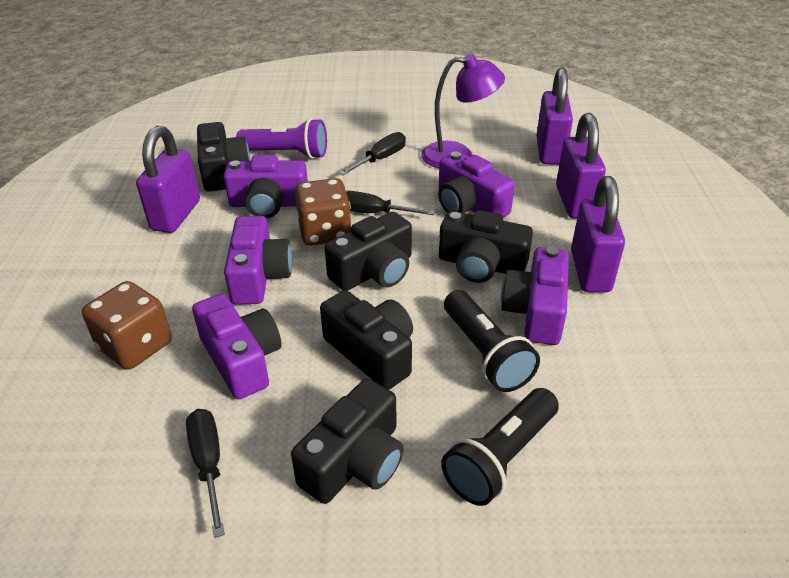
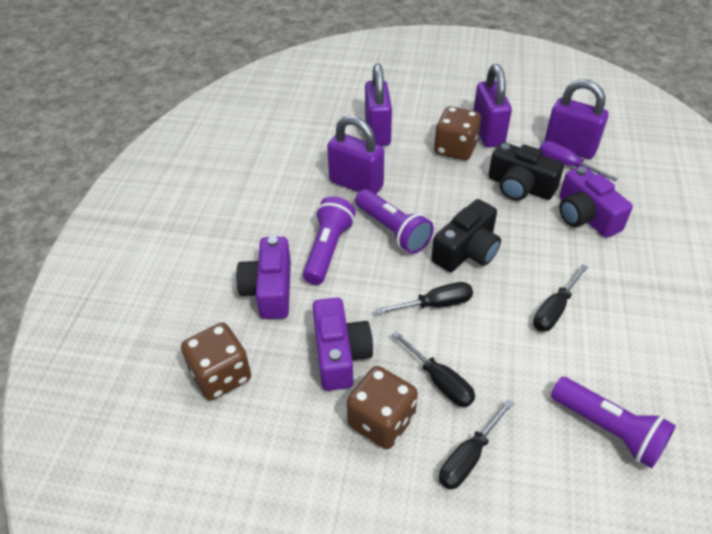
black camera: [197,122,250,192] [291,379,404,504] [320,290,413,390] [325,212,412,291] [439,210,533,283] = 5 -> [432,199,501,272] [488,142,564,201] = 2
black flashlight: [441,388,559,506] [444,290,540,392] = 2 -> none = 0
black screwdriver: [186,409,225,538] [339,132,406,176] [346,191,435,215] = 3 -> [376,282,473,314] [392,331,475,407] [439,399,514,489] [533,264,588,332] = 4
brown dice: [82,281,172,370] [295,178,352,245] = 2 -> [181,323,251,400] [347,366,418,449] [434,106,481,160] = 3
purple camera: [192,294,282,399] [223,155,308,218] [224,216,292,305] [438,151,515,218] [501,247,569,345] = 5 -> [236,236,291,319] [313,297,373,391] [559,166,633,238] = 3
purple flashlight: [236,118,327,159] = 1 -> [303,196,356,285] [355,189,434,254] [551,377,676,468] = 3
purple lamp: [421,54,505,168] = 1 -> none = 0
purple screwdriver: none = 0 -> [540,141,618,181] = 1

